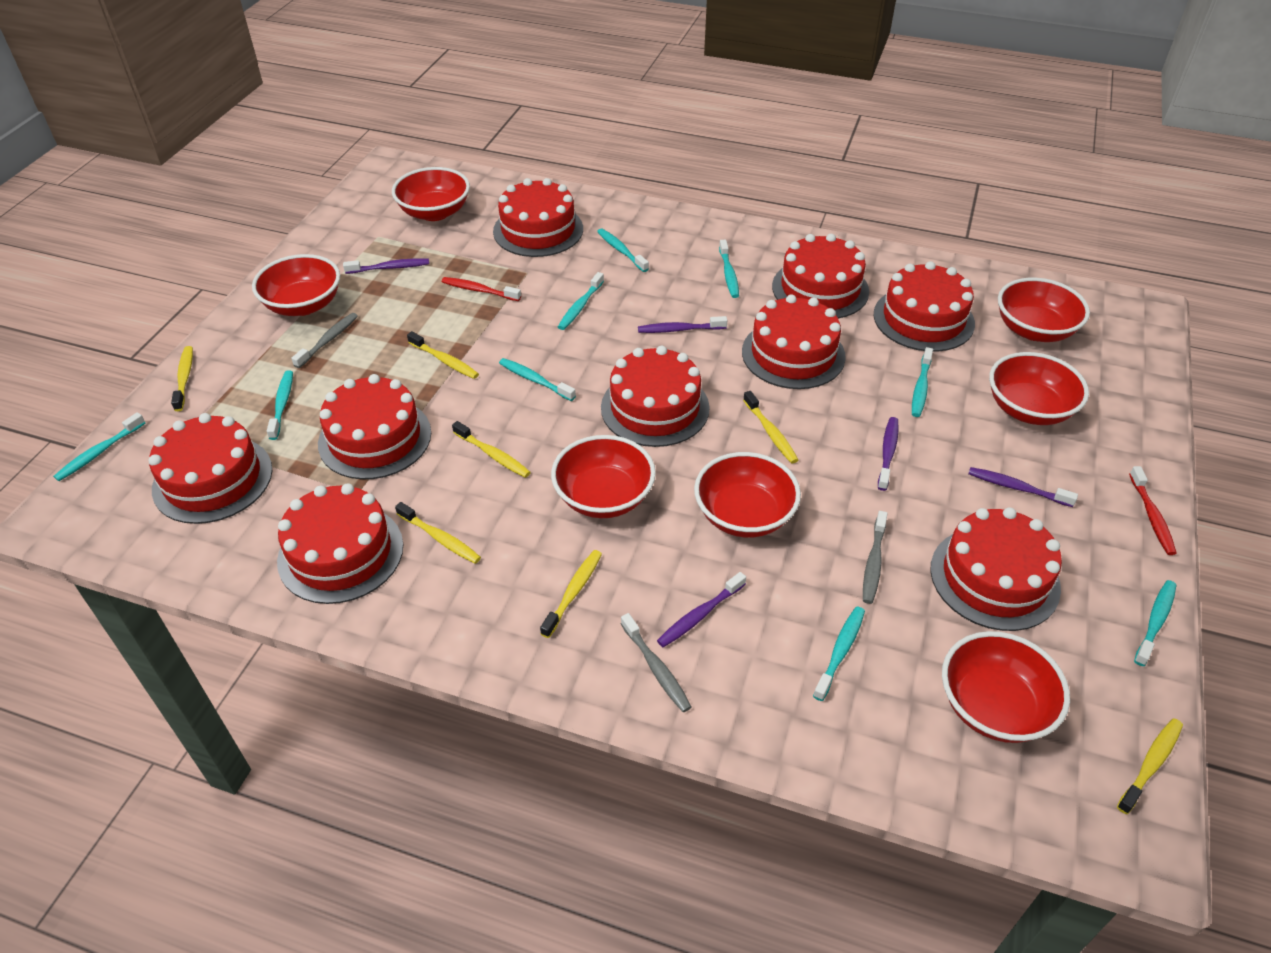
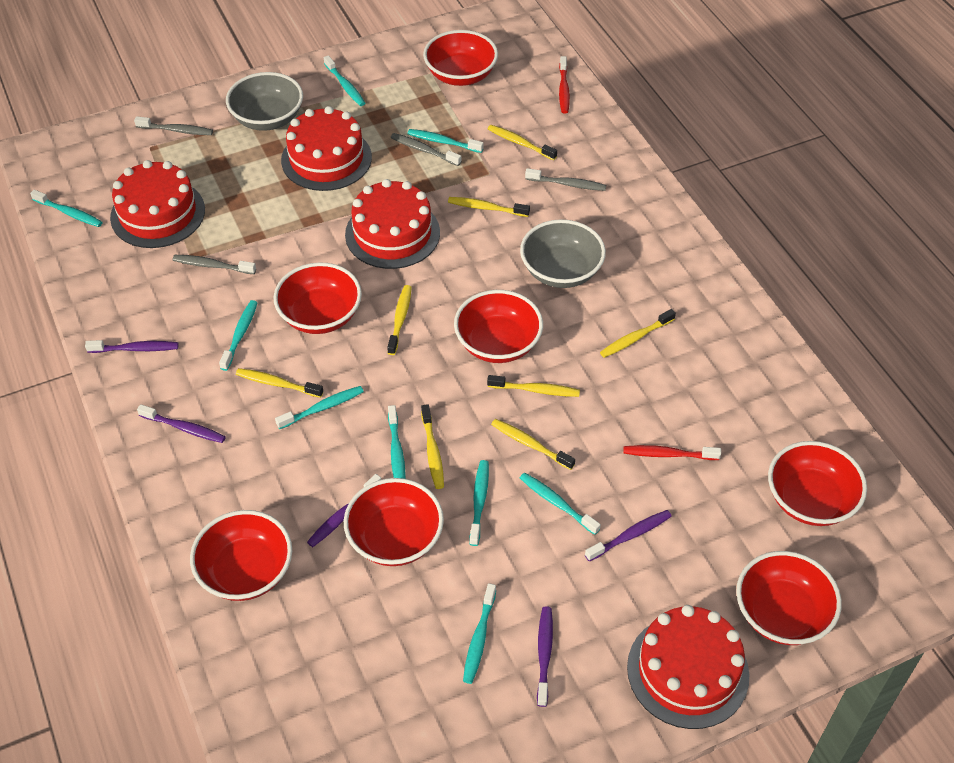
grey bowl: none = 0 -> [226,72,303,131] [520,219,606,288] = 2
grey toothbrush: [291,313,358,368] [621,613,691,712] [863,511,888,604] = 3 -> [134,116,213,135] [172,255,256,274] [391,133,461,166] [525,168,606,191] = 4
red cake: [149,413,272,524] [277,483,403,604] [318,374,431,480] [493,178,583,257] [601,346,710,447] [742,294,846,389] [772,234,869,319] [874,261,975,352] [930,507,1062,631] = 9 -> [110,160,205,248] [281,106,372,191] [345,179,440,269] [627,605,749,729] = 4
yellow toothbrush: [171,346,193,411] [395,502,481,564] [407,331,479,379] [452,421,531,478] [540,550,602,638] [743,391,798,463] [1117,718,1183,814] = 7 -> [236,368,323,398] [387,285,412,355] [421,404,444,489] [448,197,530,217] [487,375,580,397] [488,125,557,160] [491,419,575,470] [600,309,676,358] = 8

